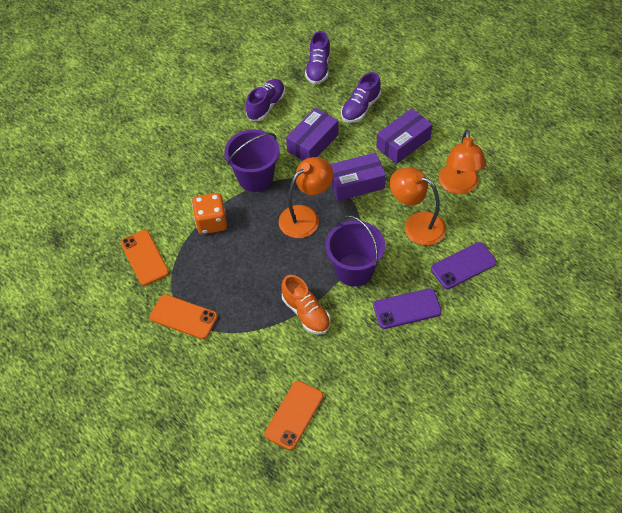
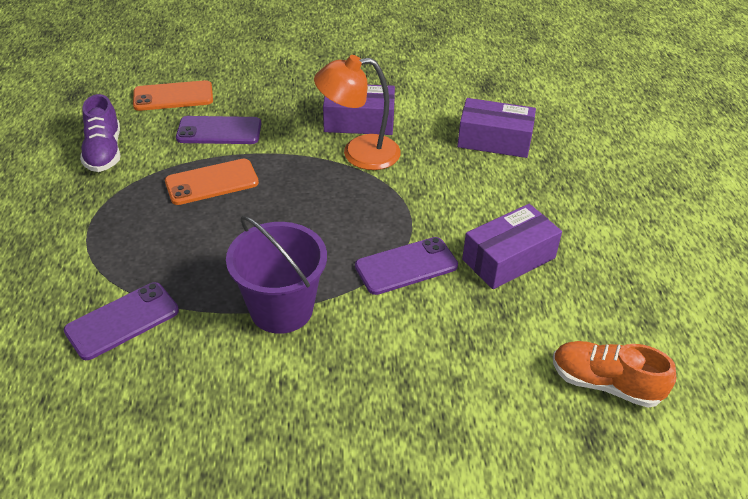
orange dice: [192,193,227,234] = 1 -> none = 0
orange lamp: [279,157,333,238] [390,167,446,246] [439,130,486,194] = 3 -> [314,55,401,170] = 1
orange phone: [121,230,169,286] [150,294,218,339] [264,381,323,450] = 3 -> [133,80,213,111] [165,159,259,205] = 2
purple bucket: [224,129,280,192] [326,216,385,287] = 2 -> [226,216,327,334] = 1
purple phone: [373,288,442,329] [431,242,497,289] = 2 -> [64,282,179,360] [176,116,261,144] [355,237,458,295] = 3
purple shoe: [246,79,285,121] [305,31,330,84] [341,72,381,123] = 3 -> [80,94,121,172] = 1

